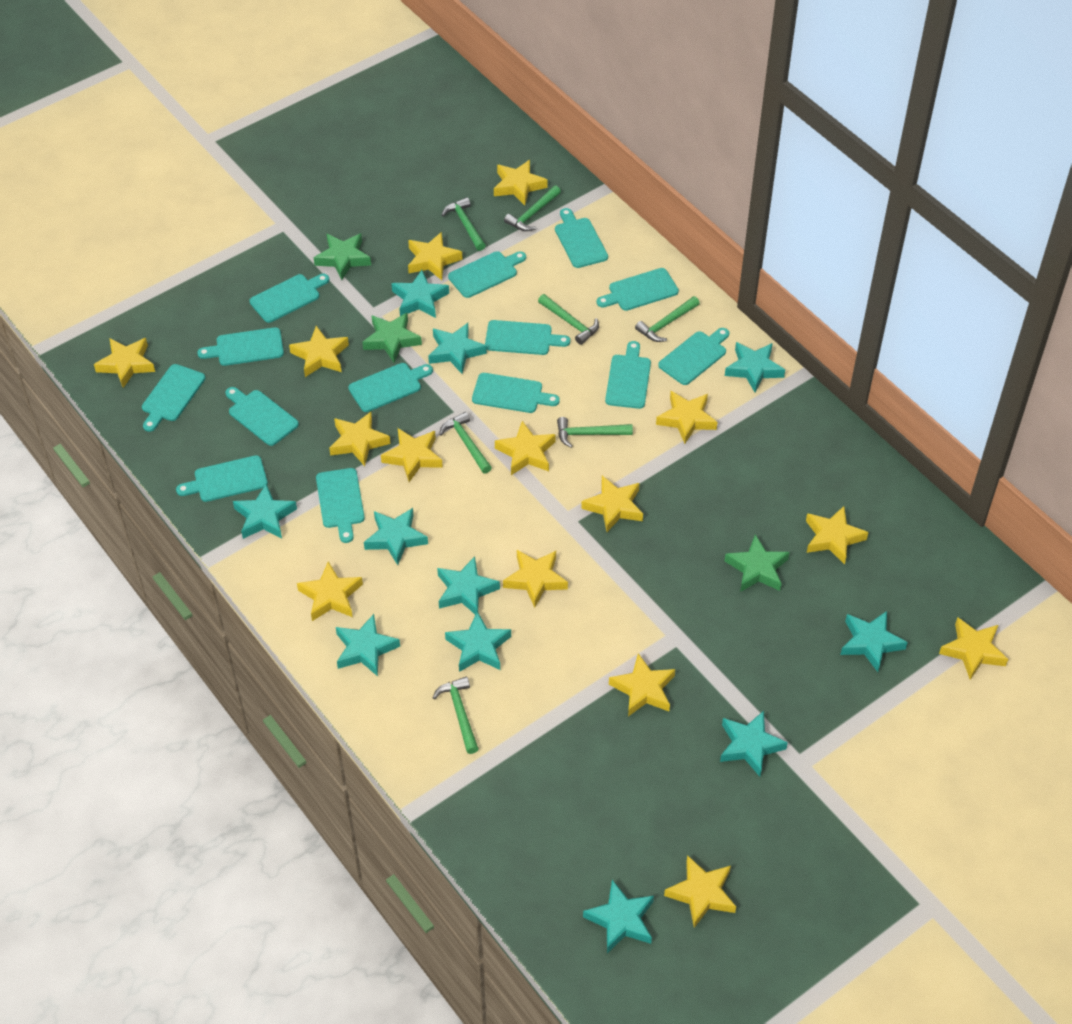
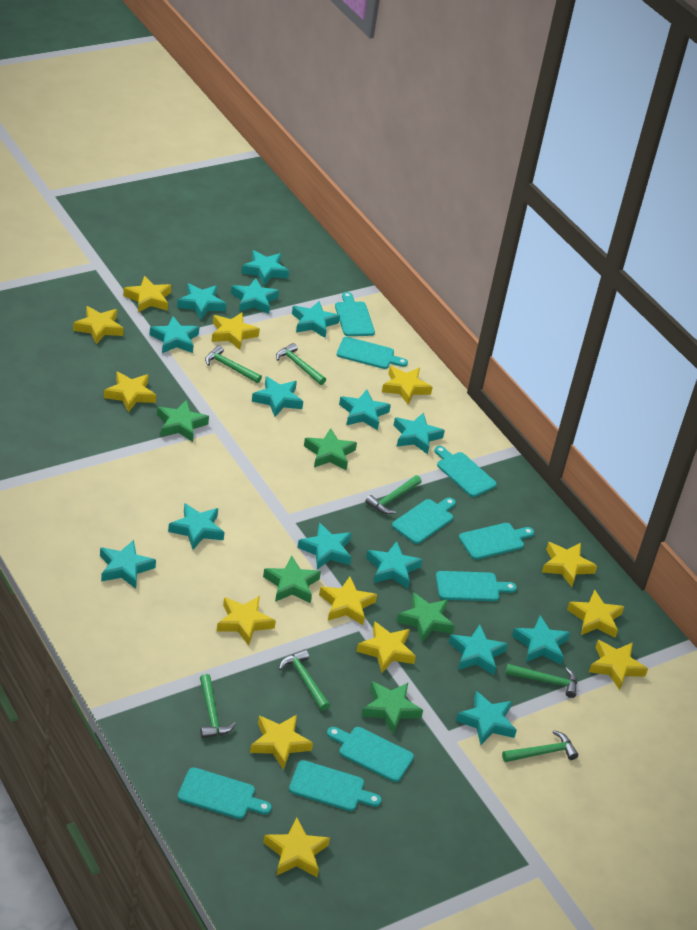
green star: [314,234,371,280] [362,312,422,363] [725,534,790,592] = 3 -> [157,400,209,442] [263,556,321,603] [304,428,357,470] [362,681,423,735] [396,592,455,642] = 5
turquoise cutting board: [142,364,206,432] [176,455,268,502] [197,327,284,366] [225,387,299,446] [250,274,329,323] [316,468,365,543] [348,363,433,412] [448,251,526,298] [472,373,560,413] [485,320,570,355] [555,208,608,268] [597,268,679,311] [605,341,651,409] [658,328,730,385] = 14 -> [178,767,272,819] [289,760,381,811] [327,727,414,782] [335,292,375,336] [337,337,408,369] [392,497,456,544] [434,446,497,497] [436,571,517,601] [459,523,534,560] = 9
turquoise star: [233,484,297,539] [336,614,400,676] [364,508,428,565] [391,270,449,318] [428,323,487,374] [437,556,500,615] [445,611,511,672] [583,880,654,953] [720,711,788,777] [725,342,785,392] [840,611,908,672] = 11 -> [100,540,156,589] [149,316,199,353] [168,503,225,550] [177,283,226,320] [231,278,279,314] [242,250,289,286] [252,376,303,417] [292,301,340,338] [297,523,351,569] [339,390,391,430] [366,541,423,589] [393,413,445,454] [449,624,508,675] [456,691,517,745] [512,615,570,664] = 15
yellow star: [94,338,155,388] [289,326,349,377] [297,562,363,621] [329,412,391,466] [381,428,443,482] [408,232,463,280] [494,160,547,205] [495,421,556,475] [503,550,568,608] [581,476,643,532] [609,653,675,716] [656,391,717,444] [664,855,736,928] [806,506,869,564] [939,617,1008,680] = 15 -> [73,306,124,344] [104,372,156,412] [123,276,172,312] [212,312,260,350] [217,596,276,646] [250,715,313,770] [263,817,330,877] [319,577,377,625] [356,621,416,673] [382,366,433,405] [542,542,597,587] [567,590,624,638] [589,640,648,690] = 13

